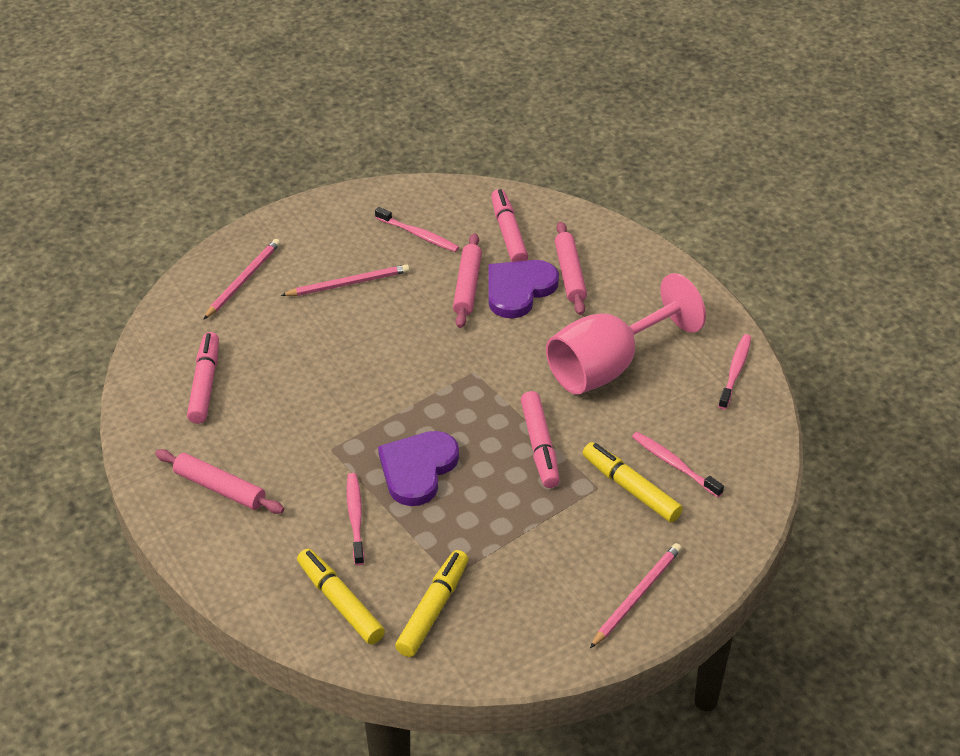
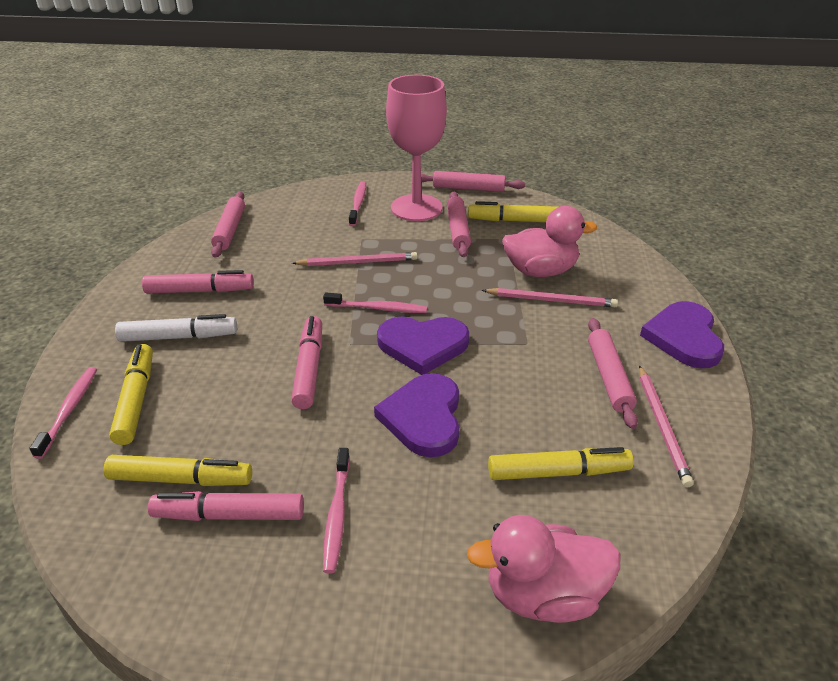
pink duck: none = 0 -> [467,515,620,623] [502,206,597,277] = 2
pink rolling pin: [155,449,284,514] [453,233,482,328] [555,222,587,315] = 3 -> [211,192,245,258] [421,171,525,192] [447,191,471,257] [588,318,638,429] = 4
purple heart: [378,431,459,506] [489,260,559,319] = 2 -> [374,373,459,457] [377,317,470,375] [640,301,724,368] = 3
white marker: none = 0 -> [115,314,237,342] = 1
yellow marker: [297,549,385,644] [395,550,468,657] [583,442,683,522] = 3 -> [104,455,252,486] [109,344,153,445] [468,201,558,222] [488,447,634,480] = 4

